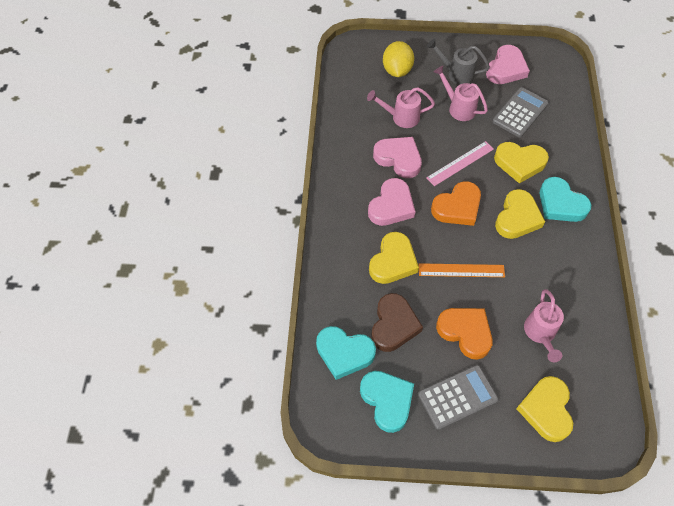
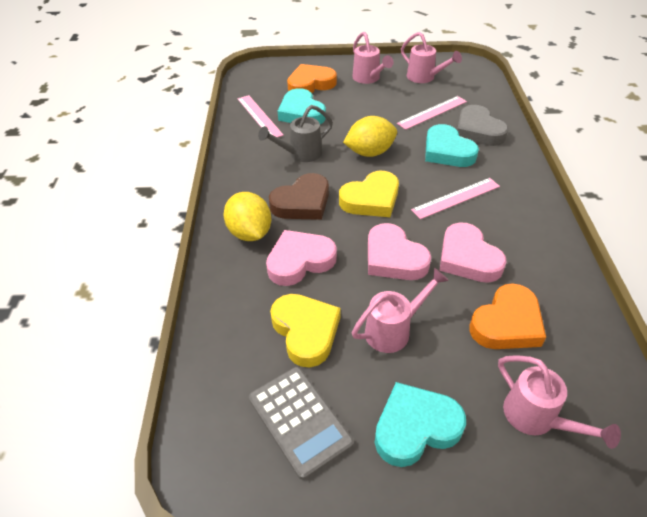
grey calculator: [418,365,499,430] [492,87,549,137] = 2 -> [249,367,354,480] = 1
grey heart: none = 0 -> [457,105,508,146] = 1
orange ruler: [418,263,505,277] = 1 -> none = 0
pink ruler: [426,141,494,186] = 1 -> [238,95,284,137] [397,96,467,130] [411,178,500,219] = 3
pink watering can: [367,87,435,128] [434,66,488,121] [524,289,564,362] = 3 -> [352,32,394,84] [352,268,449,353] [401,32,462,83] [498,355,621,449] = 4
yellow heart: [369,232,419,284] [494,142,549,184] [495,189,545,239] [516,376,573,442] = 4 -> [270,294,341,367] [339,171,399,217] = 2
yellow lemon: [383,41,414,77] = 1 -> [224,192,271,241] [343,116,397,157] = 2

